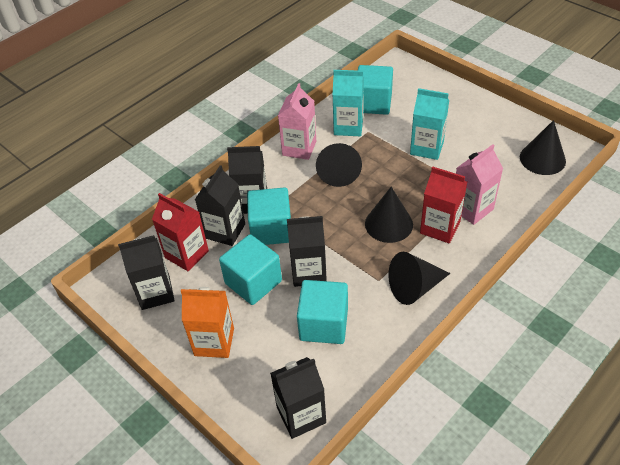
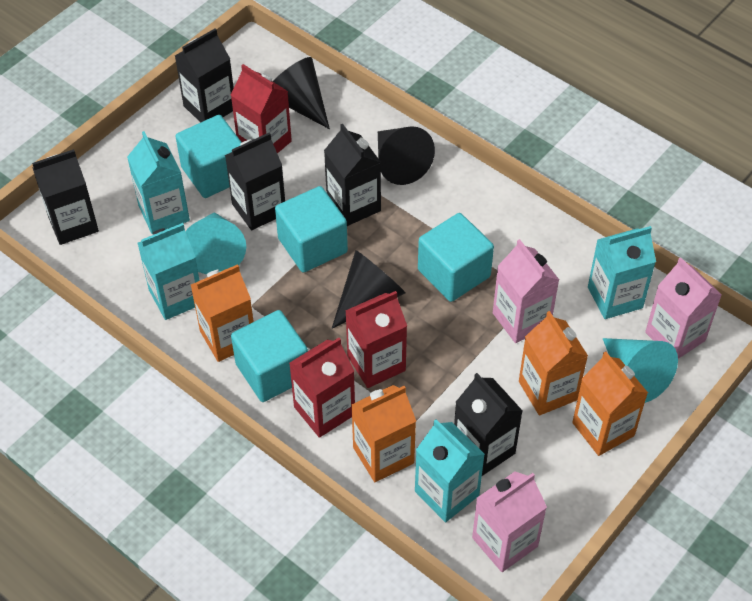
black cone: [316,143,362,187] [365,187,413,243] [389,252,450,305] [520,120,566,175] = 4 -> [273,57,330,129] [332,250,405,329] [378,126,435,185] = 3
orange carton: [181,287,234,358] = 1 -> [191,264,254,362] [352,385,416,482] [519,311,588,415] [572,351,648,456] = 4
pink carton: [278,83,316,160] [456,144,503,225] = 2 -> [472,472,547,572] [493,239,559,343] [645,257,722,359] = 3
red carton: [152,193,209,271] [420,166,467,243] = 2 -> [231,64,292,154] [289,338,355,438] [346,291,407,388] = 3
turquoise carton: [332,70,364,136] [410,88,449,160] = 2 -> [127,131,190,234] [137,223,200,320] [415,419,485,522] [588,226,656,319] = 4
turquoise cone: none = 0 -> [185,212,246,274] [603,338,678,403] = 2

